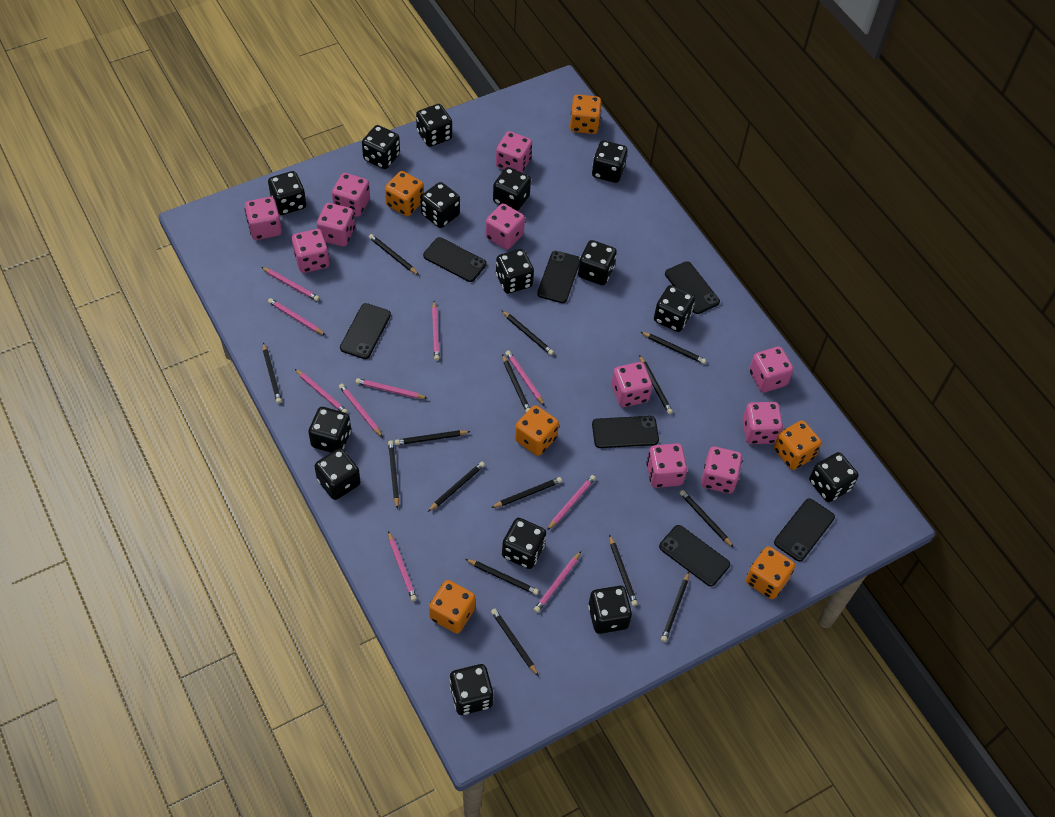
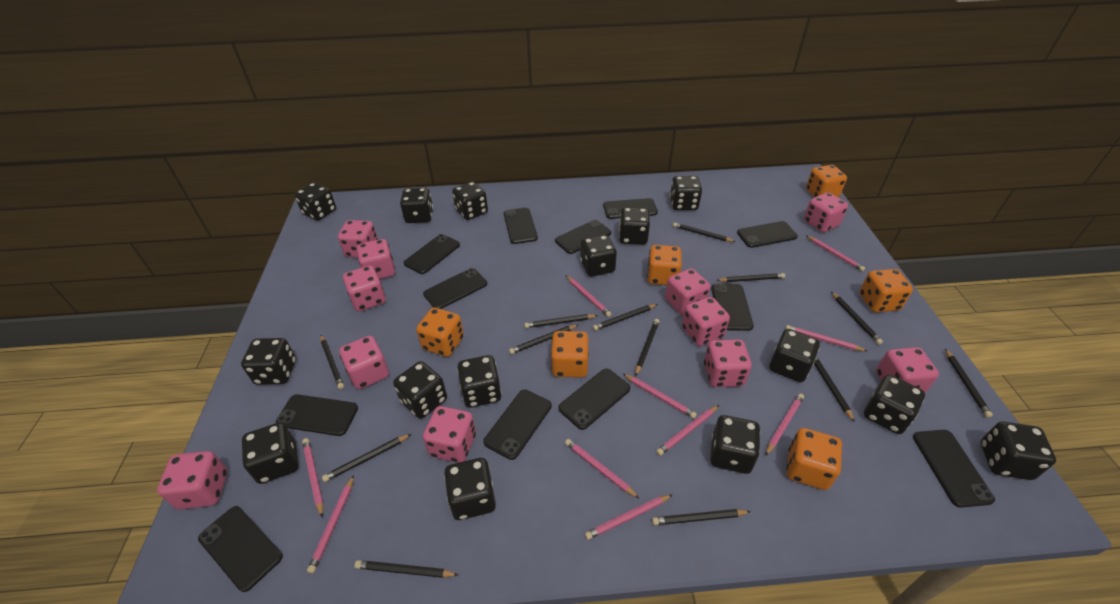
black pencil: [263,343,282,403] [369,234,419,275] [388,440,399,509] [395,430,471,445] [428,462,485,512] [466,559,539,595] [491,477,562,508] [491,609,539,676] [501,310,554,355] [502,354,530,413] [609,534,638,606] [639,355,673,414] [641,332,706,364] [661,572,689,642] [680,490,734,548] = 15 -> [321,335,344,389] [322,434,411,482] [355,560,459,578] [509,325,578,354] [524,314,598,328] [593,304,658,331] [635,319,659,376] [652,509,751,525] [673,223,736,242] [716,273,785,282] [814,356,855,422] [831,291,883,345] [945,349,993,418] = 13
black phone: [340,303,391,359] [423,237,487,282] [537,251,580,303] [592,416,659,448] [659,525,730,587] [665,261,720,314] [774,498,835,561] = 7 -> [198,506,283,592] [276,394,358,436] [403,234,460,274] [423,268,487,309] [483,390,552,460] [504,208,538,244] [555,220,611,254] [558,368,630,430] [603,198,658,219] [711,284,754,331] [737,221,798,248] [913,430,995,508] = 12

